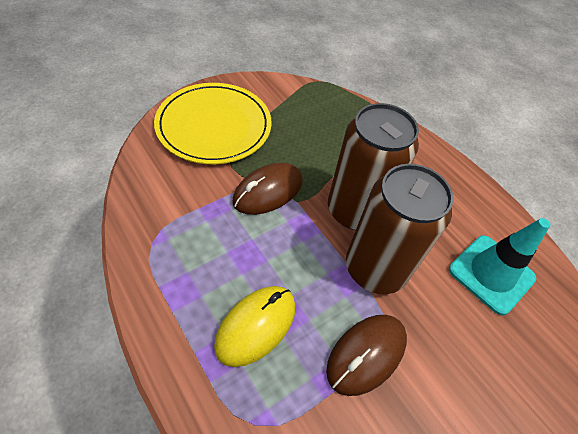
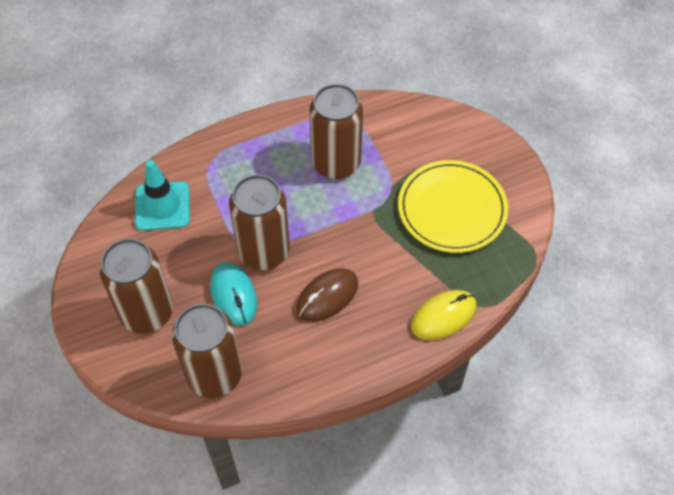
brown can: [328,103,419,230] [346,164,453,294] = 2 -> [99,239,173,334] [172,304,242,398] [229,175,290,270] [310,84,363,179] = 4
brown mouse: [233,163,303,215] [326,315,407,396] = 2 -> [296,268,358,322] = 1
turquoise mouse: none = 0 -> [210,262,257,326] = 1

